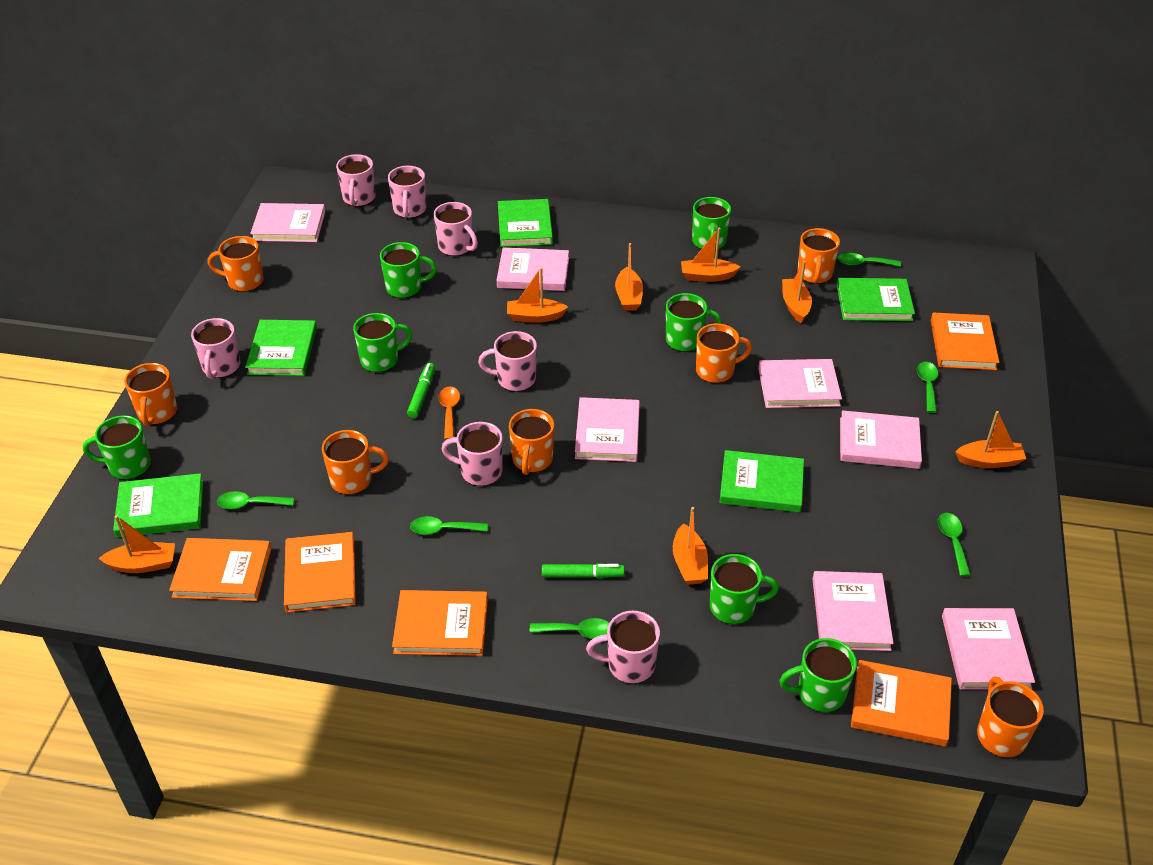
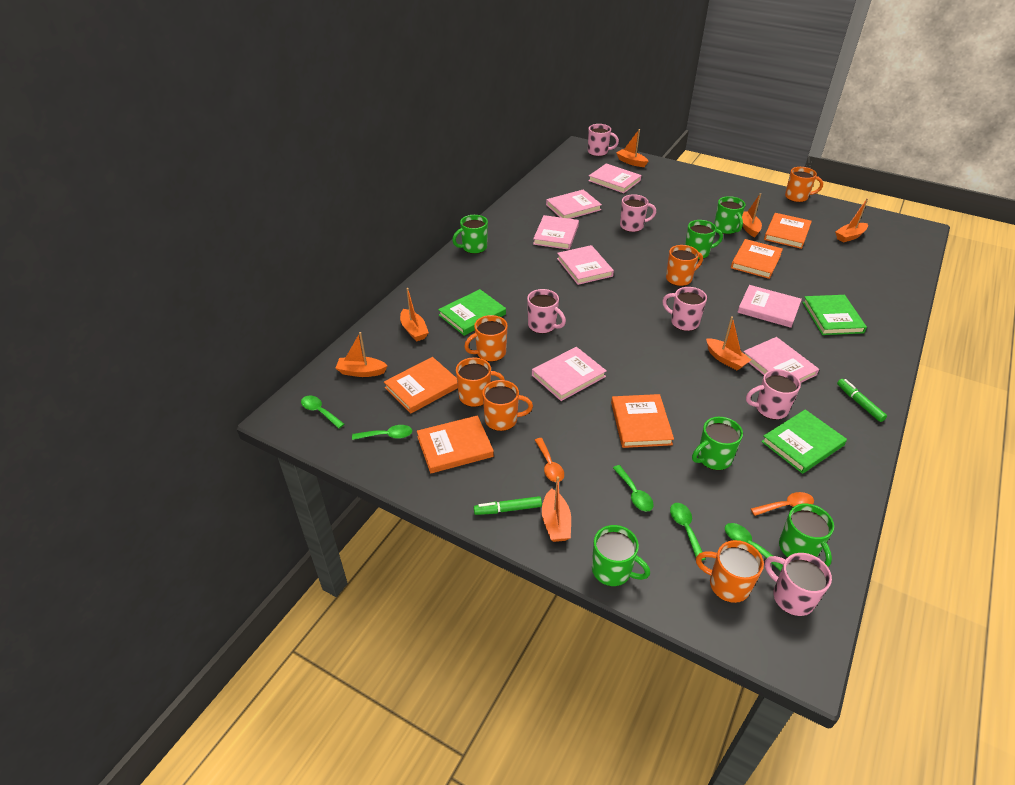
green book: [113,473,203,537] [245,320,317,376] [498,199,553,247] [719,450,804,512] [837,278,915,321] = 5 -> [438,289,506,336] [761,409,847,474] [802,295,867,335] = 3
green mug: [83,416,151,480] [353,313,412,372] [380,242,437,298] [666,293,722,352] [692,197,731,250] [710,554,779,624] [779,638,857,712] = 7 -> [452,215,488,254] [592,525,650,586] [685,220,723,259] [692,417,743,470] [714,196,745,234] [779,503,834,567] = 6
green spoon: [217,491,294,509] [410,516,488,535] [530,618,609,639] [838,253,901,267] [917,362,938,413] [938,513,971,576] = 6 -> [301,395,344,429] [352,425,412,440] [613,465,654,512] [670,503,706,561] [725,523,783,572] = 5
orange mug: [124,363,177,427] [208,236,264,292] [322,430,389,495] [509,409,554,475] [696,323,752,383] [797,228,840,284] [977,677,1044,757] = 7 -> [456,357,505,407] [464,315,508,362] [482,380,533,431] [666,245,703,286] [696,540,764,603] [785,167,823,202] = 6
orange spoon: [438,386,460,440] = 1 -> [535,438,564,482] [751,492,814,516] = 2
pink mug: [191,318,240,379] [336,154,376,206] [388,166,426,218] [434,202,478,256] [442,422,503,486] [478,331,537,392] [586,611,660,683] = 7 -> [527,289,566,334] [588,124,619,156] [620,194,656,232] [662,287,707,331] [746,369,801,420] [764,553,832,616] = 6

